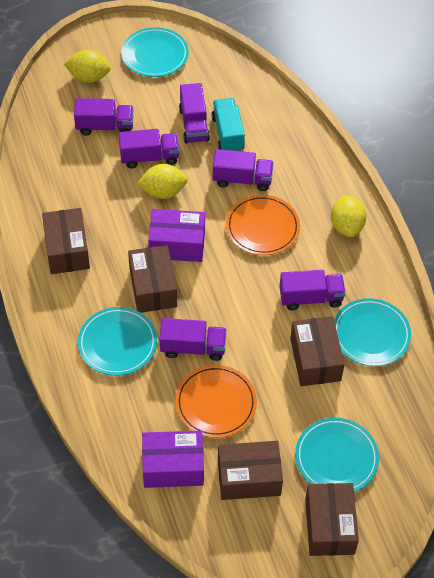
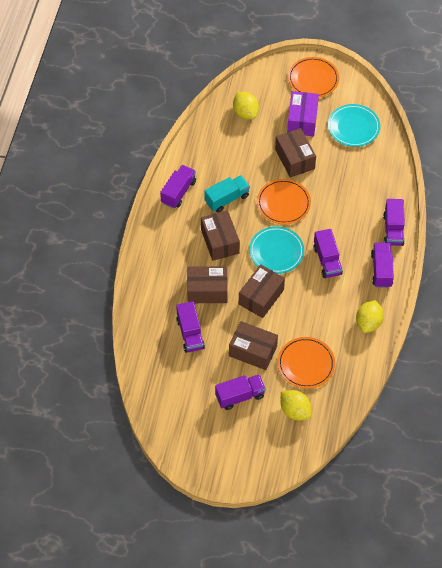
orange plate: [175,365,257,438] [226,195,300,255] = 2 -> [257,179,311,224] [278,337,335,389] [288,57,339,98] = 3
purple box: [142,430,204,488] [148,209,205,262] = 2 -> [287,91,319,136] = 1
turquoise plate: [78,307,157,376] [121,27,189,77] [295,418,379,492] [334,298,411,366] = 4 -> [249,226,304,274] [328,104,380,147] = 2

